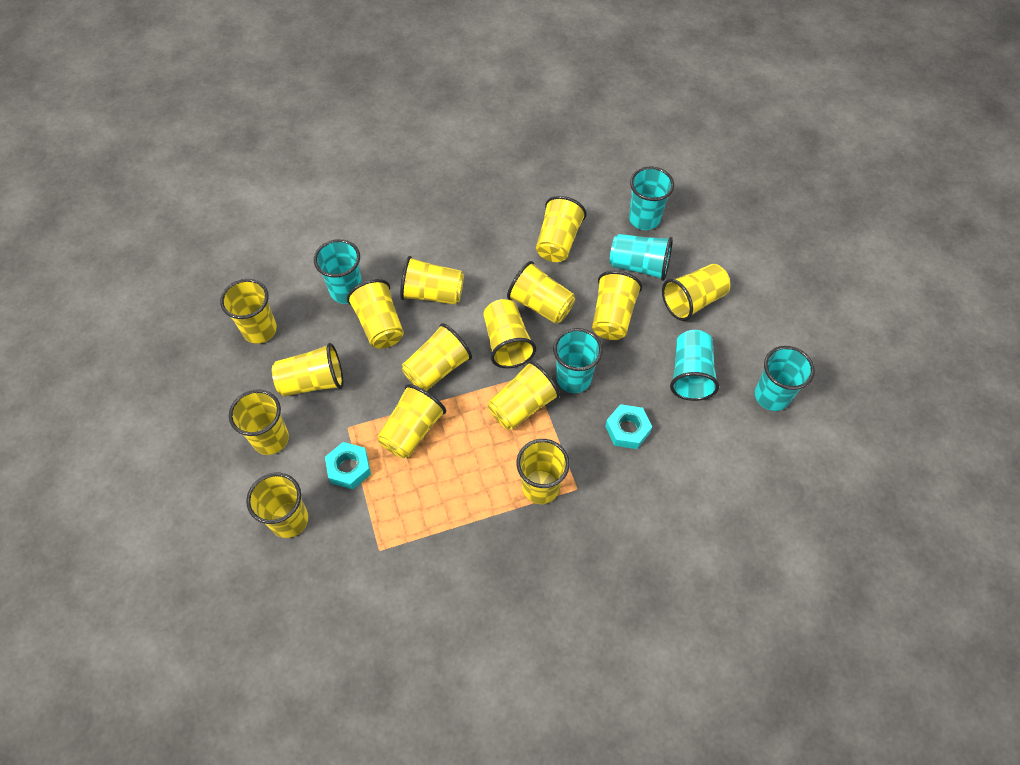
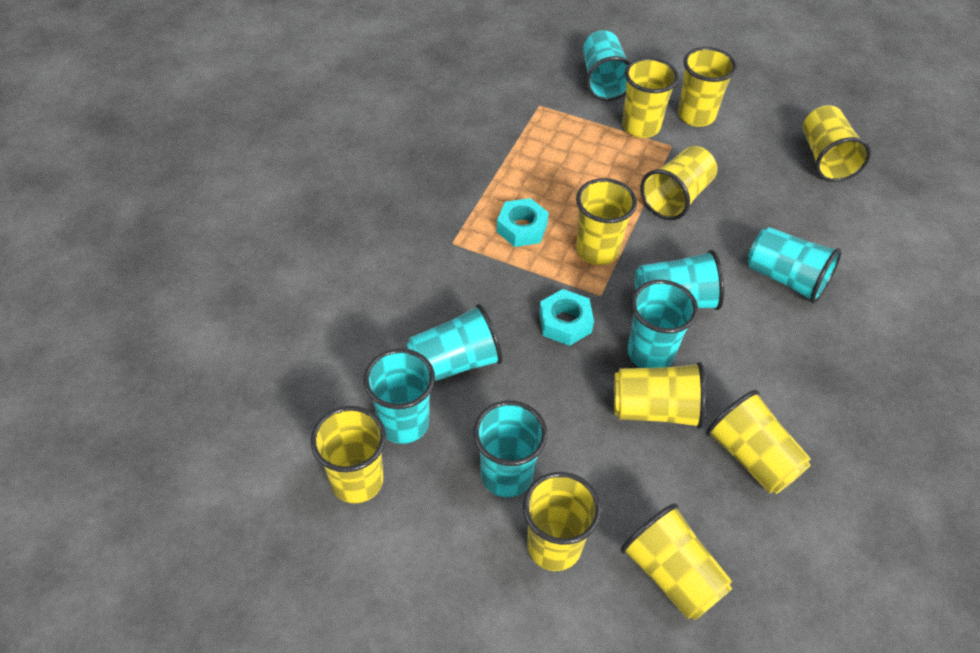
turquoise cup: [314,239,362,304] [553,328,603,393] [610,234,673,281] [629,167,674,230] [670,330,719,401] [755,346,815,411] = 6 -> [364,349,435,444] [406,304,503,381] [473,401,547,497] [583,30,631,101] [628,280,698,368] [635,250,724,310] [747,227,842,304] = 7
yellow cup: [220,279,277,344] [229,389,289,455] [246,473,308,538] [272,343,343,397] [347,279,404,349] [377,384,446,458] [400,256,464,305] [402,323,472,391] [483,299,536,368] [488,360,560,430] [507,261,575,324] [516,439,570,504] [536,196,587,262] [592,271,642,340] [662,264,730,321] = 15 -> [311,406,386,503] [523,472,601,571] [576,178,637,265] [614,362,706,429] [620,503,732,620] [622,57,679,138] [640,146,717,220] [678,47,737,127] [706,390,811,494] [803,105,871,182] = 10

